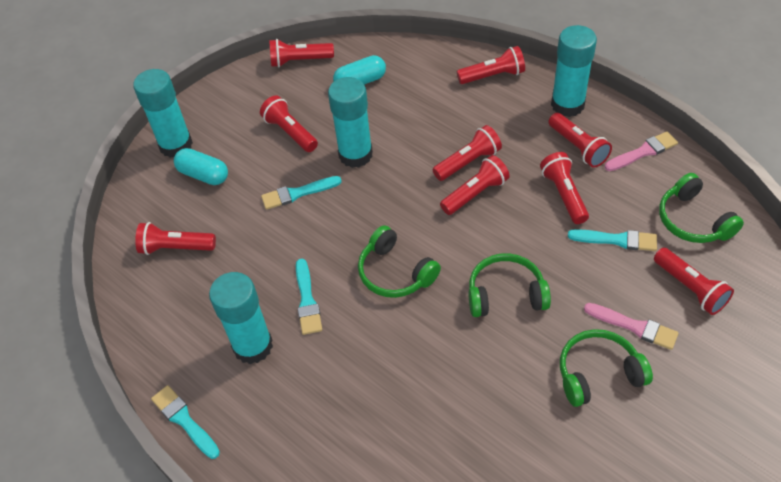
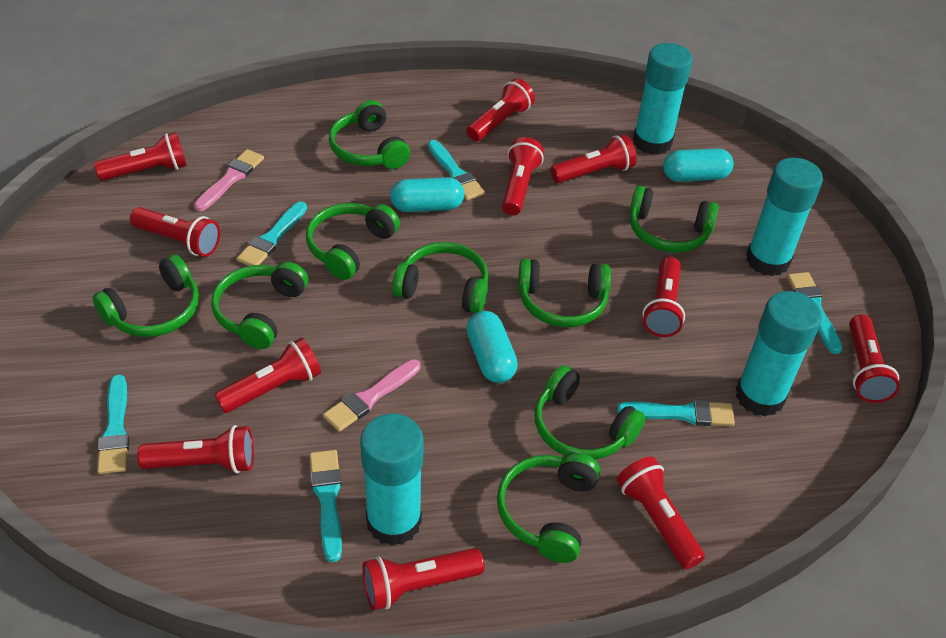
green headphones: [358,226,441,298] [469,253,551,317] [560,329,653,407] [659,173,744,243] = 4 -> [93,254,199,337] [211,262,308,349] [306,203,400,280] [329,100,410,169] [392,242,489,314] [497,453,600,563] [518,259,611,327] [535,365,646,459] [629,186,719,253] = 9
red flashlight: [135,222,216,255] [260,95,318,152] [269,39,334,67] [433,125,502,181] [440,155,510,215] [457,46,525,84] [540,152,589,224] [548,113,612,168] [654,248,734,315] = 9 -> [94,132,187,181] [130,207,220,257] [137,425,254,473] [214,338,321,413] [362,548,485,610] [467,78,535,141] [502,137,544,216] [551,134,636,183] [617,457,705,569] [642,257,685,337] [849,315,900,403] = 11
turquoise brush: [151,385,220,459] [261,176,342,210] [296,259,322,335] [568,229,657,251] = 4 -> [97,374,129,474] [237,201,307,266] [310,450,342,562] [428,140,485,200] [617,400,735,426] [787,272,843,354] = 6
turquoise capsule: [174,148,228,185] [333,55,386,85] = 2 -> [390,177,464,212] [466,311,518,383] [663,148,734,182] = 3

